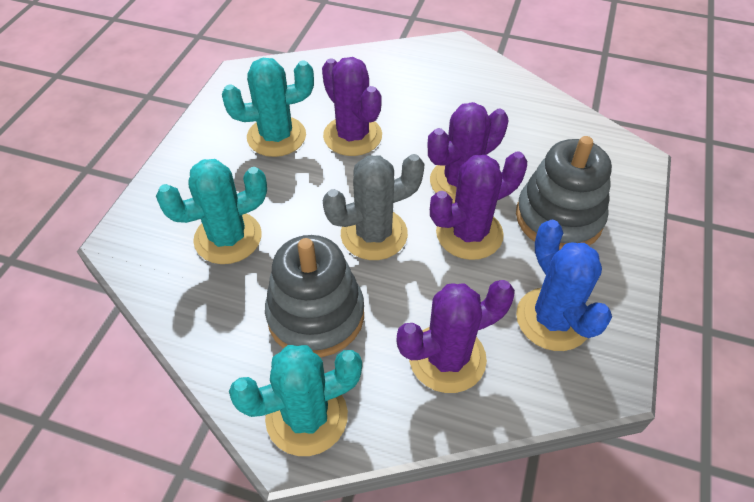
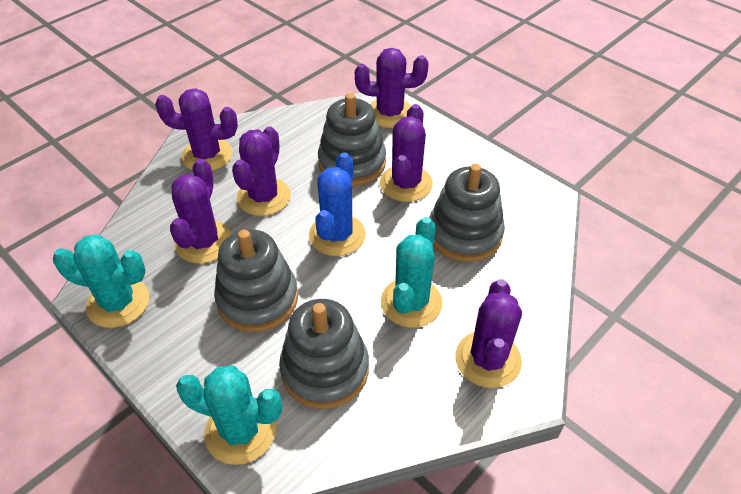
grey cactus: [323,154,425,260] = 1 -> none = 0
grey stacking toy: [265,235,364,357] [516,136,612,250] = 2 -> [214,229,298,332] [279,299,369,409] [318,93,386,186] [429,164,505,262] = 4
purple cactus: [322,57,382,156] [397,280,515,393] [428,102,509,203] [430,152,527,260] = 4 -> [155,88,238,171] [170,159,232,264] [232,126,291,216] [355,48,428,128] [380,104,433,202] [455,279,522,388] = 6

